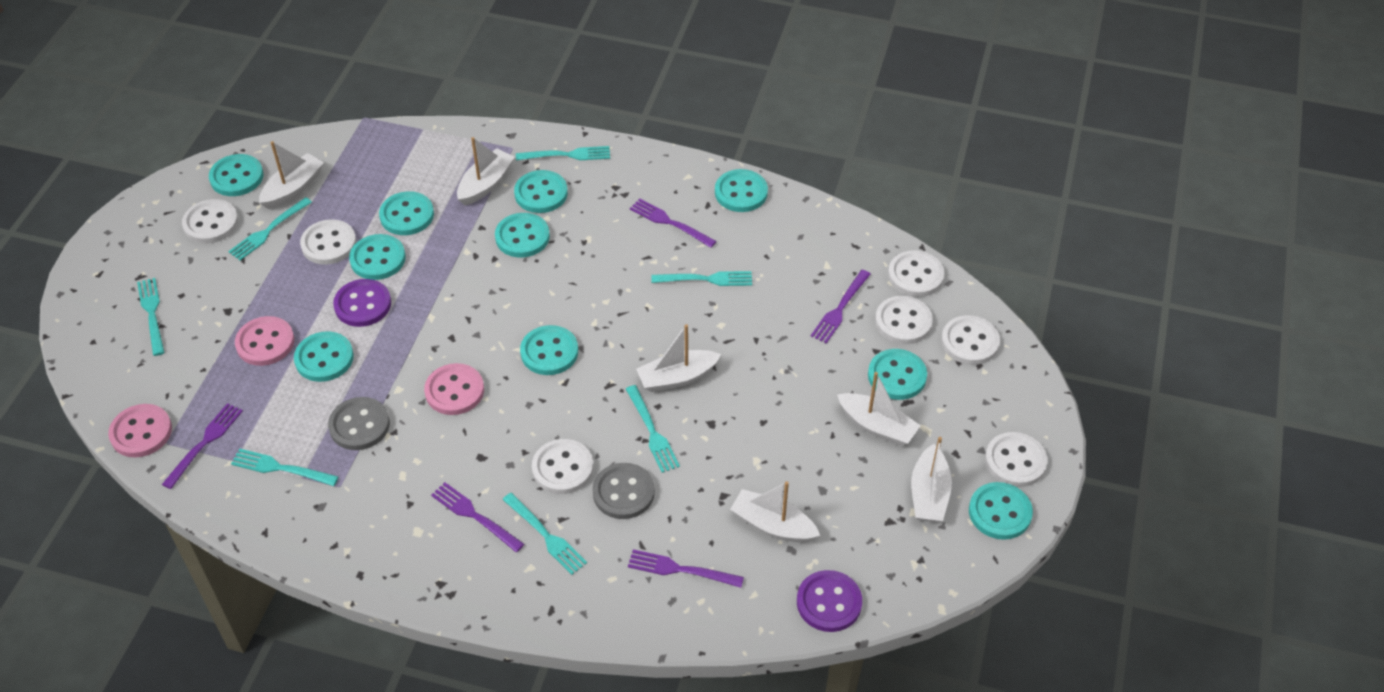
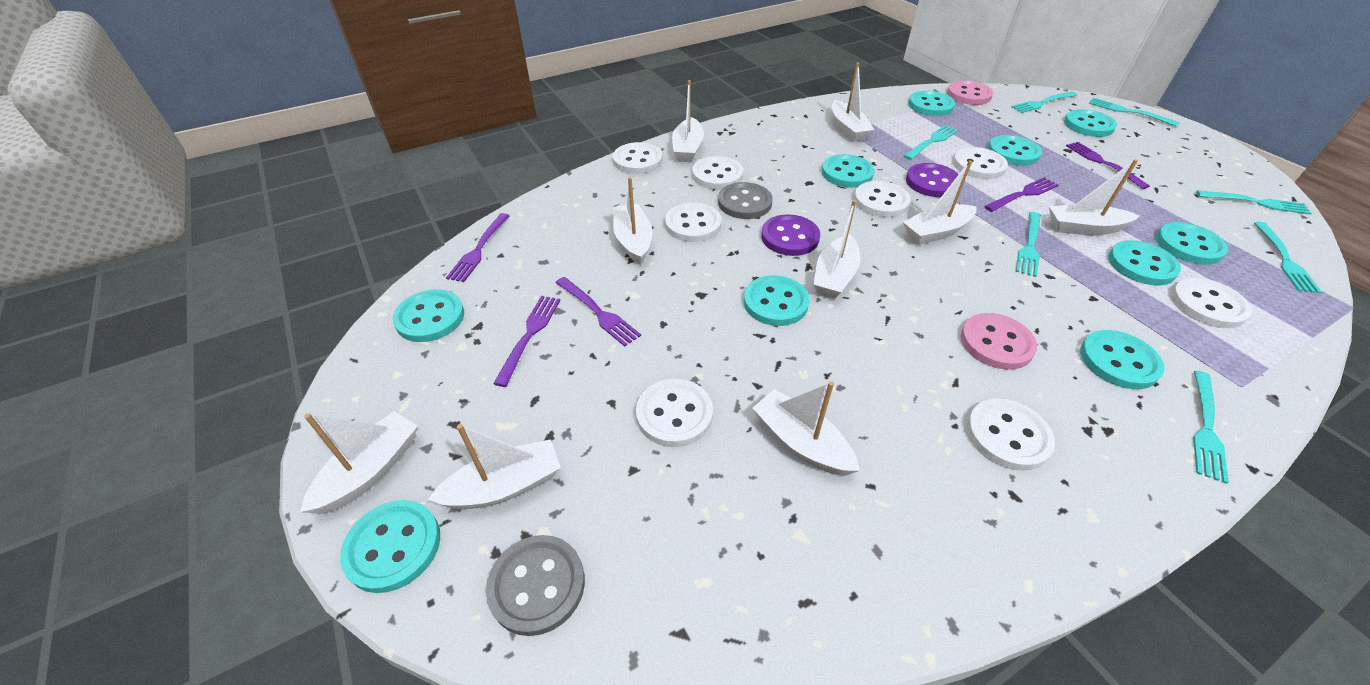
pink button: [108,404,172,457] [235,316,294,366] [424,363,484,415] = 3 -> [947,80,993,105] [960,313,1037,370] = 2
white boat: [259,141,324,209] [457,137,515,206] [636,324,721,392] [730,481,820,543] [837,372,921,446] [911,437,952,523] = 6 -> [300,411,418,514] [428,424,561,509] [613,177,653,265] [672,80,704,162] [752,381,860,476] [813,200,861,299] [832,63,874,142] [903,160,977,245] [1049,159,1139,235] = 9
white button: [182,199,238,243] [300,219,356,265] [532,439,593,494] [875,296,933,344] [888,250,944,297] [941,315,1000,365] [985,432,1047,487] = 7 -> [613,142,663,174] [636,379,713,447] [665,202,721,242] [692,156,743,190] [854,181,911,217] [953,147,1008,179] [967,398,1055,471] [1171,278,1252,328] = 8

